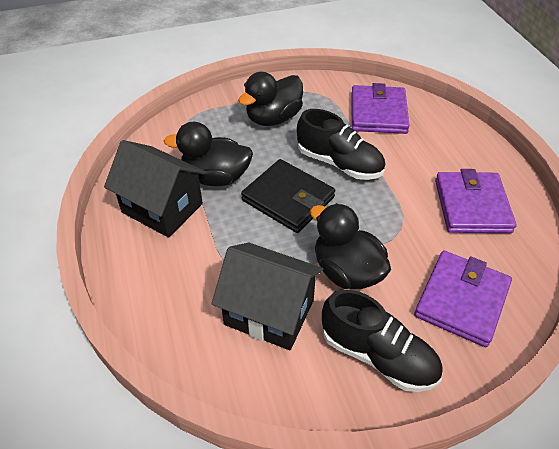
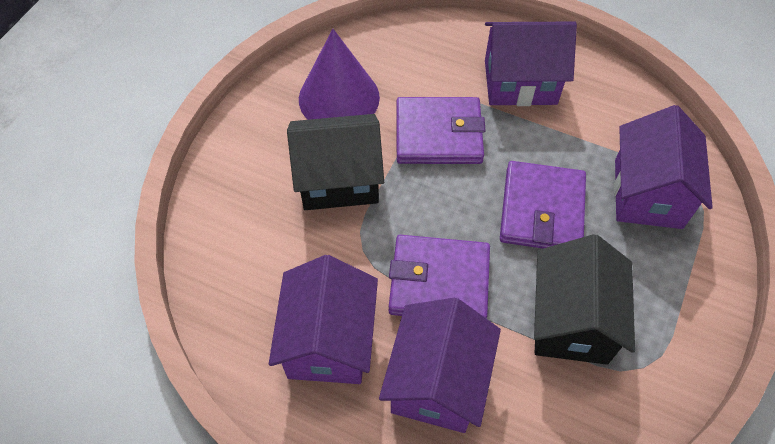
black duck: [164,122,253,186] [238,72,303,126] [310,203,391,289] = 3 -> none = 0
black shoe: [297,109,385,180] [322,289,443,392] = 2 -> none = 0
black wallet: [241,159,335,233] = 1 -> none = 0
purple cone: none = 0 -> [299,29,380,120] = 1
purple house: none = 0 -> [269,255,378,384] [379,298,501,433] [485,22,577,106] [614,105,713,229] = 4

